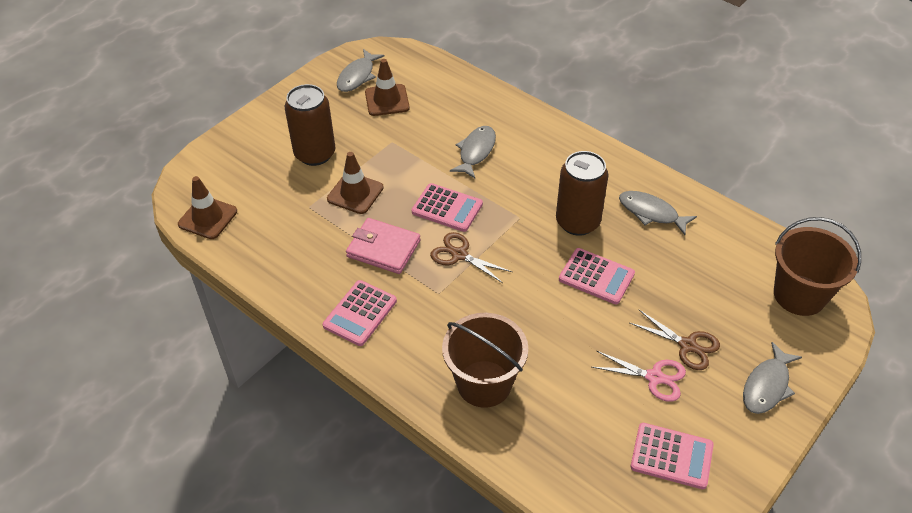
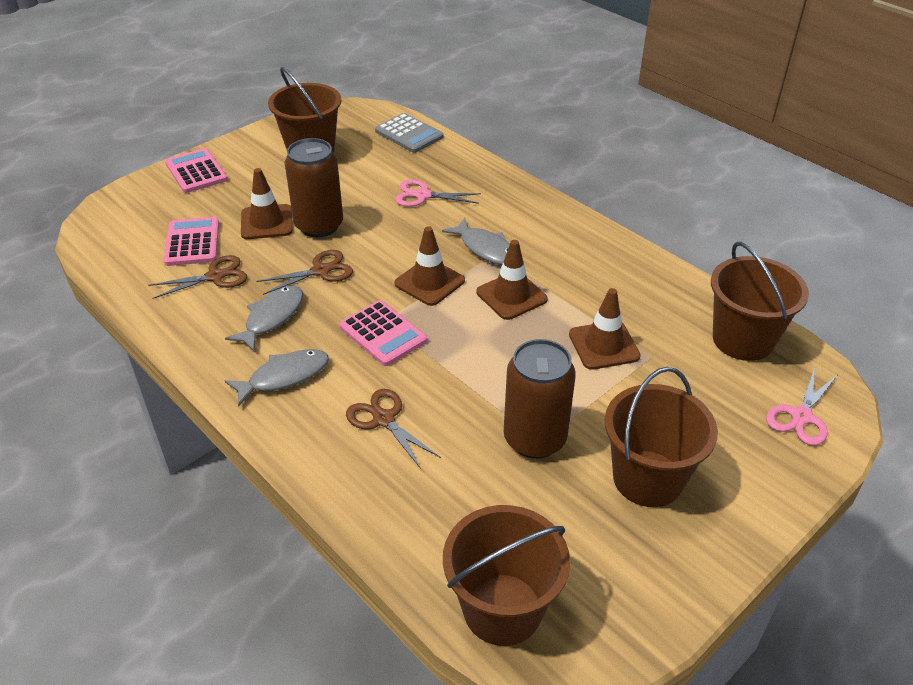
brown bucket: [442,313,529,408] [774,217,861,316] = 2 -> [268,67,341,153] [443,505,570,646] [604,367,718,507] [711,242,809,361] = 4
brown scissors: [430,232,512,283] [630,310,720,370] = 2 -> [148,255,247,299] [256,250,353,295] [346,389,441,469] = 3
brown traffic cone: [178,176,237,239] [327,152,384,214] [365,59,410,116] = 3 -> [241,168,293,239] [394,226,465,306] [476,240,548,320] [569,288,641,370] = 4
grey calculator: none = 0 -> [375,113,444,153] = 1
grey fish: [337,49,384,92] [450,126,496,178] [619,191,697,235] [743,342,802,414] = 4 -> [225,285,303,351] [225,349,329,406] [442,218,510,265] = 3
pink calculator: [323,280,397,346] [412,183,483,232] [559,248,635,304] [631,423,714,489] = 4 -> [164,217,219,266] [165,148,228,193] [339,300,427,366] = 3
pink scissors: [592,351,686,402] = 1 -> [395,179,481,207] [766,367,837,446] = 2
pink wallet: [346,218,421,274] = 1 -> none = 0

